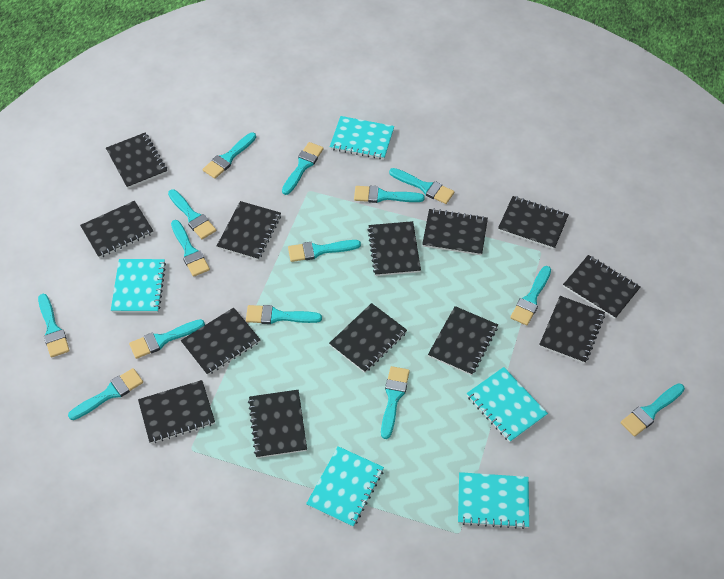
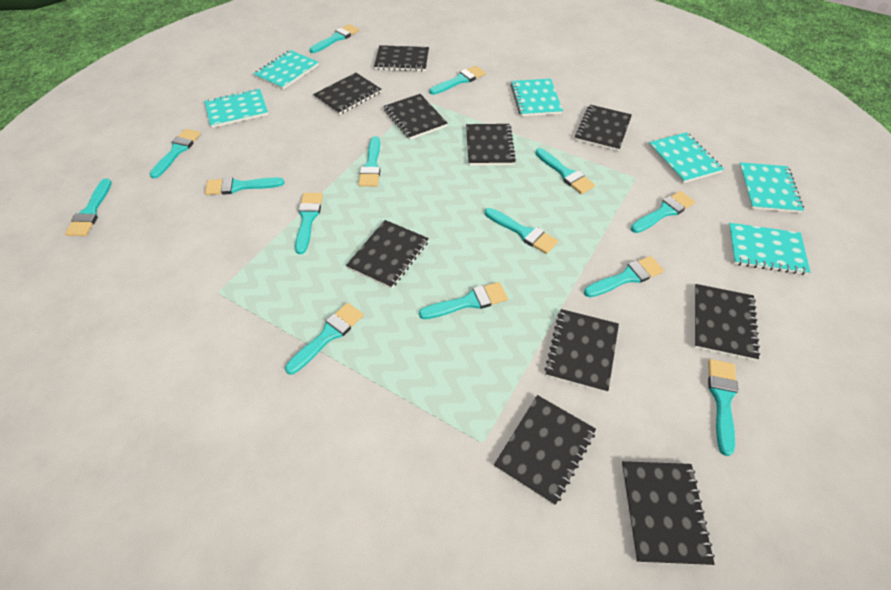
black notebook: [80,201,153,258] [106,133,167,189] [138,380,215,444] [181,308,261,375] [217,201,281,260] [248,390,307,458] [329,303,407,373] [368,221,421,276] [422,209,488,255] [428,306,498,376] [498,196,569,249] [539,296,605,364] [563,255,640,319] = 13 -> [313,73,382,115] [346,220,429,289] [374,45,429,72] [383,94,448,140] [466,124,516,166] [494,395,596,505] [545,309,619,393] [575,105,632,151] [621,461,715,565] [694,284,760,361] = 10
turquoise notebook: [111,259,166,313] [306,446,384,527] [330,116,394,159] [458,472,529,529] [466,367,548,442] = 5 -> [205,89,268,128] [254,50,319,89] [511,79,563,116] [649,132,724,183] [728,223,810,275] [739,162,804,213] = 6

